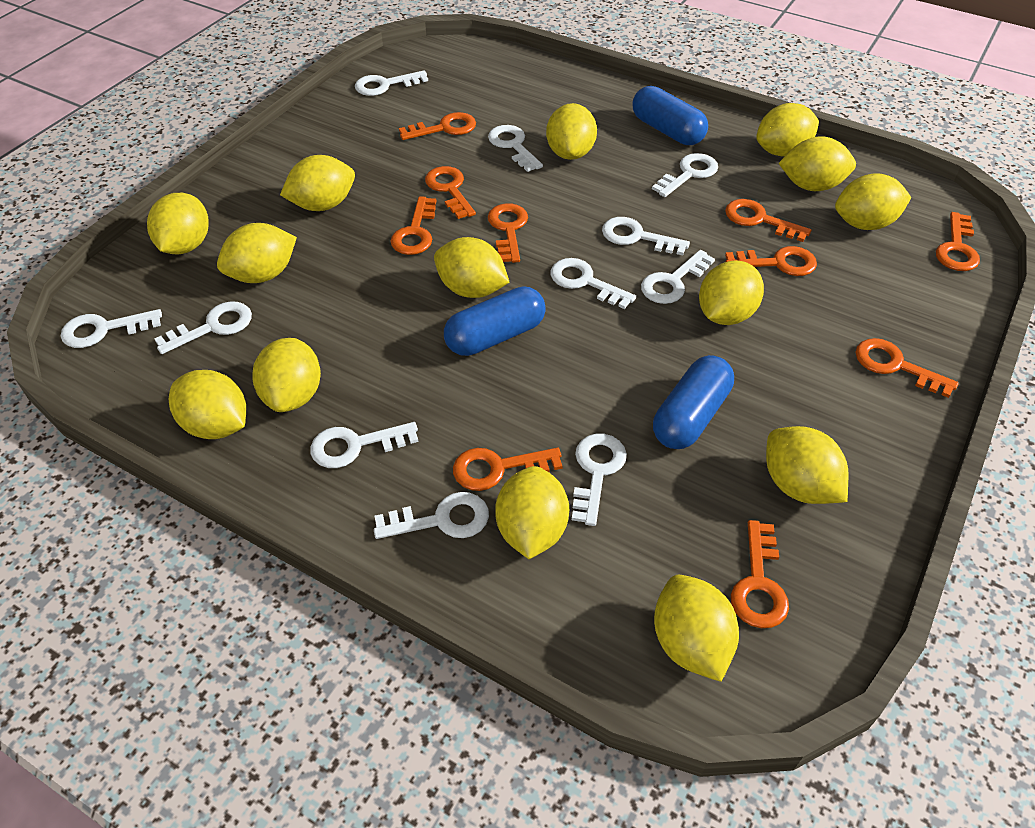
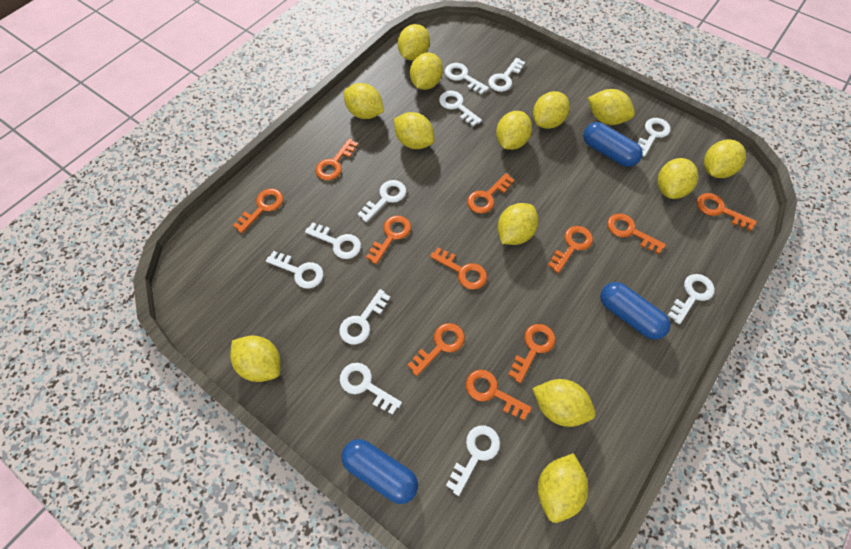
orange key: [390,196,437,255] [399,112,476,140] [425,166,476,219] [453,448,563,491] [488,203,528,263] [725,199,811,242] [725,246,817,276] [731,520,789,628] [855,338,959,398] [936,212,980,271] = 10 -> [233,189,283,233] [315,139,358,180] [366,215,411,264] [407,323,465,376] [430,247,487,290] [466,369,532,420] [467,173,514,214] [508,324,556,383] [548,226,593,273] [607,213,666,254] [697,193,757,231] = 11
yellow lemon: [147,193,209,254] [169,370,246,439] [217,223,297,283] [252,338,321,412] [280,155,355,211] [434,237,509,298] [495,466,569,559] [546,103,597,160] [654,575,739,682] [699,260,764,325] [756,103,819,157] [766,426,848,504] [779,136,856,191] [835,173,912,230] = 14 -> [230,335,281,382] [344,83,384,119] [394,112,435,149] [398,24,430,60] [410,52,443,90] [496,111,532,150] [497,203,538,245] [532,379,596,427] [533,91,570,129] [538,453,588,523] [588,89,635,125] [657,158,698,199] [704,139,746,178] = 13

